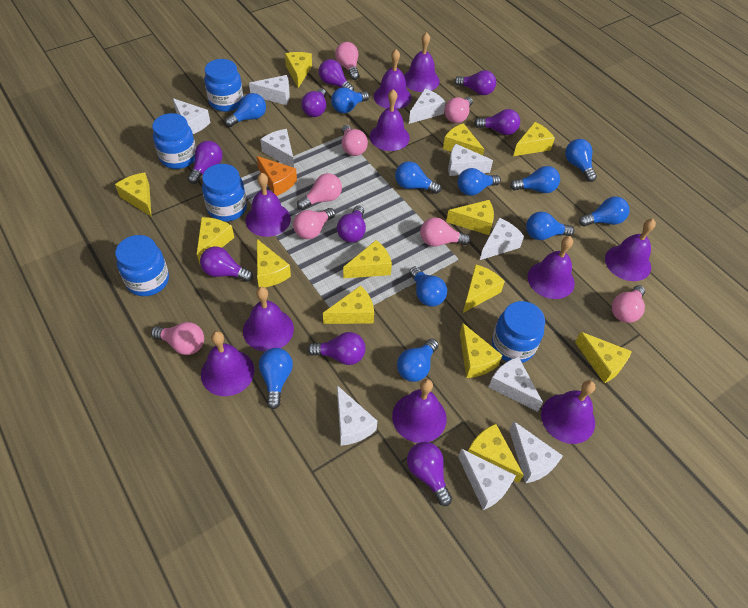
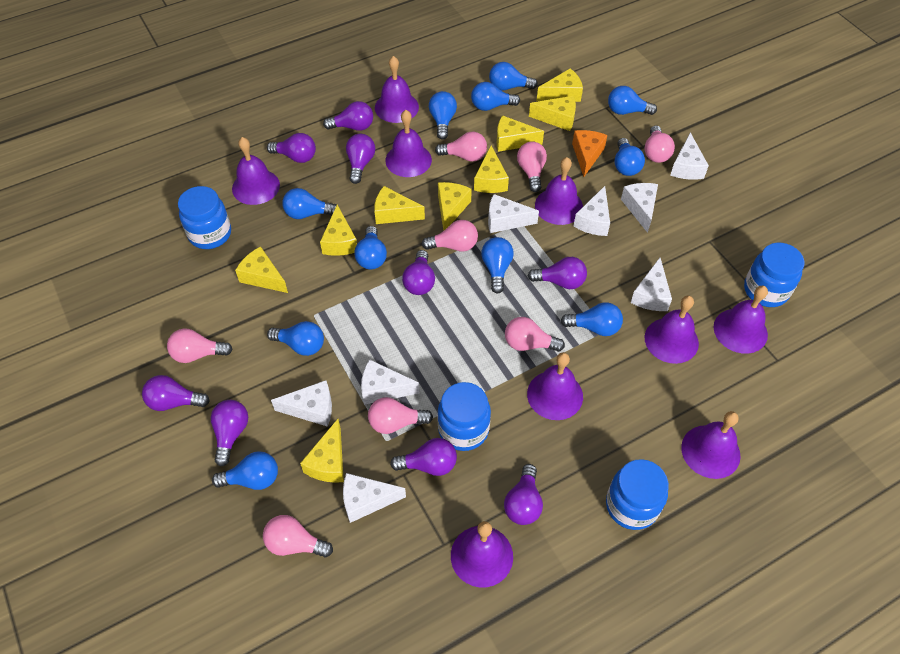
blue jar: [115,235,169,296] [152,113,196,169] [202,164,247,222] [204,59,243,112] [492,301,545,363] = 5 -> [178,186,231,249] [437,382,491,451] [606,459,669,530] [744,243,805,307] = 4
purple bell: [201,331,254,396] [243,287,294,352] [246,173,291,237] [370,89,410,151] [374,49,412,109] [392,379,447,443] [404,32,440,92] [528,236,575,299] [541,380,595,444] [605,219,656,281] = 10 -> [232,137,280,205] [375,56,419,123] [385,110,432,177] [451,521,513,587] [527,352,583,420] [535,157,583,225] [645,296,699,364] [681,411,741,479] [714,286,768,354] = 9
white cheese: [173,98,211,134] [249,75,290,105] [260,129,294,168] [337,385,377,446] [409,88,446,124] [448,144,493,176] [458,448,516,510] [480,218,524,260] [489,357,543,412] [509,422,563,483] = 10 -> [271,380,332,427] [343,473,406,523] [361,359,419,405] [488,194,539,233] [573,186,610,236] [621,183,658,233] [631,258,672,311] [670,132,709,180] = 8
yellow cheese: [115,172,151,216] [197,217,234,264] [257,239,291,287] [285,52,312,88] [323,285,374,324] [343,240,392,278] [443,123,484,155] [446,200,494,235] [460,323,503,378] [463,264,505,313] [468,424,524,483] [513,122,555,156] [575,332,632,383] = 13 -> [235,246,288,293] [300,419,344,483] [320,205,357,256] [374,186,425,224] [438,182,472,231] [474,145,509,193] [497,115,544,152] [529,96,576,131] [537,68,583,102] = 9

